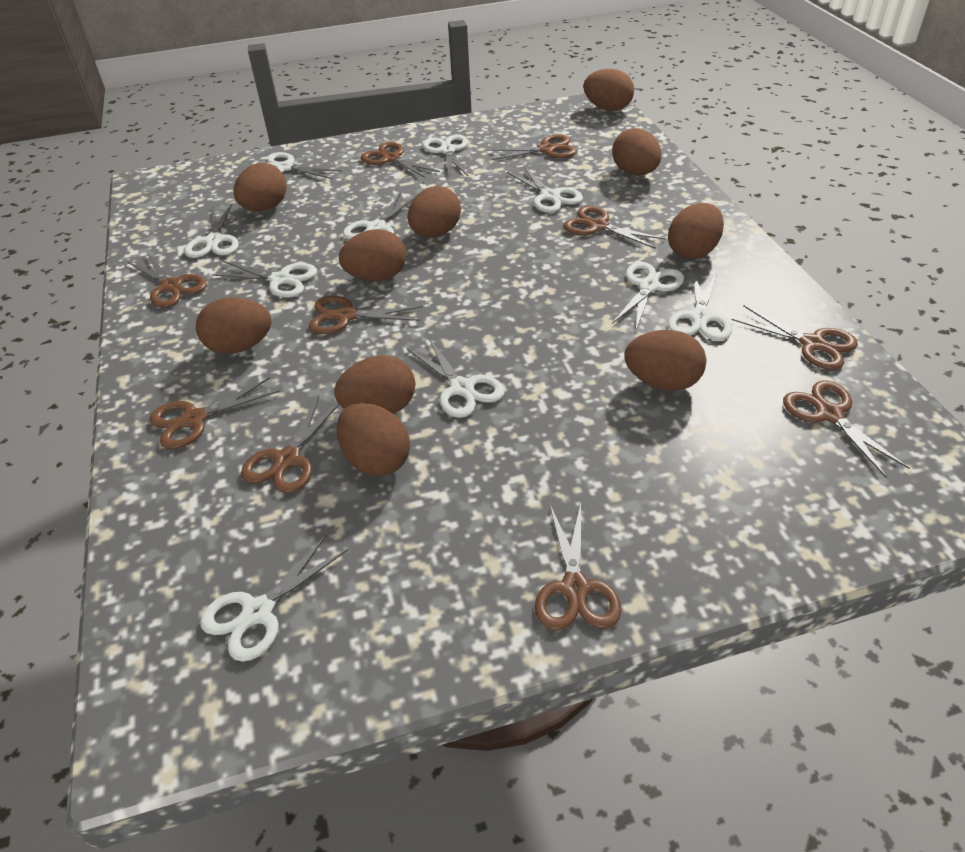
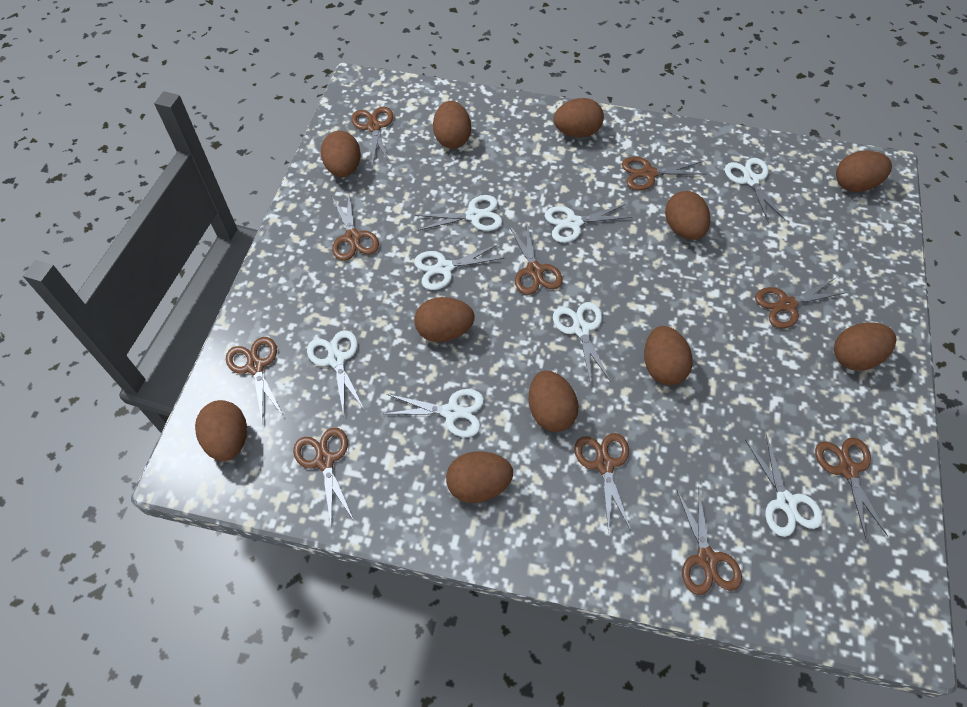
brown egg: [196,297,272,354] [234,163,287,211] [334,355,415,414] [336,403,410,476] [339,229,406,281] [407,186,461,237] [583,69,634,111] [612,128,662,176] [625,330,706,391] [668,203,724,259] = 10 -> [195,400,247,461] [321,131,361,177] [414,297,475,342] [433,101,471,149] [446,451,513,503] [529,370,579,432] [554,98,604,138] [644,326,692,385] [665,191,710,240] [834,323,896,371] [836,150,892,192] = 11
white scissors: [184,204,239,258] [200,534,348,662] [212,261,317,298] [267,152,342,179] [343,193,415,239] [407,338,504,418] [423,134,468,176] [507,165,583,213] [612,262,684,329] [668,271,732,341] = 10 -> [307,330,364,416] [384,389,484,437] [414,244,504,290] [415,195,502,231] [545,204,632,243] [553,302,611,385] [725,158,785,223] [745,435,823,537] = 8

